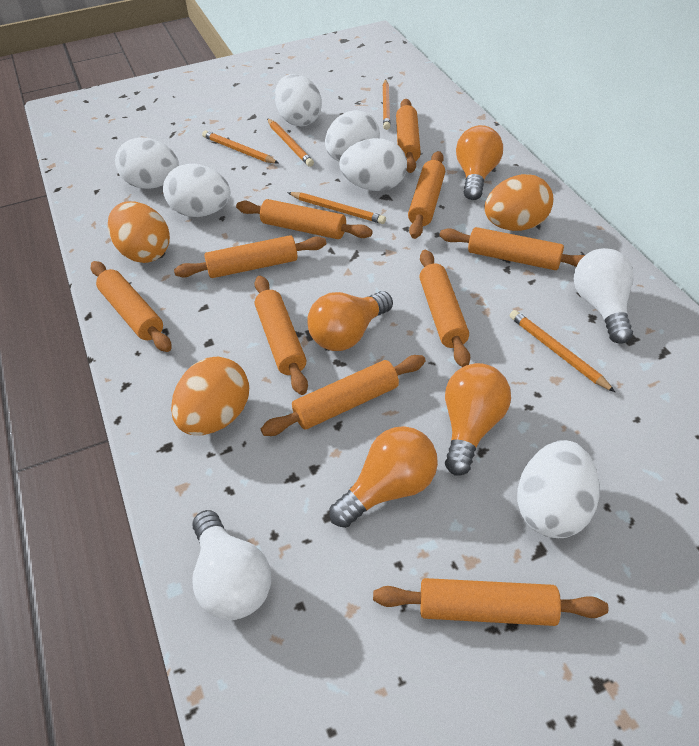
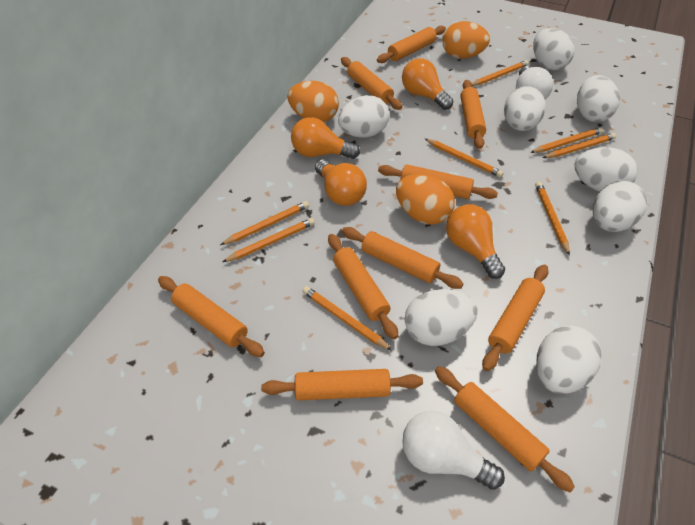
orange pencil: [202,130,278,164] [267,118,314,167] [287,192,386,224] [382,79,390,130] [509,310,615,392] = 5 -> [220,201,309,245] [223,218,315,262] [302,286,392,351] [425,139,504,178] [472,60,529,86] [530,127,603,153] [535,182,570,256] [543,133,616,158] = 8
white egg: [115,137,179,189] [163,164,230,217] [275,74,322,126] [325,110,380,162] [339,138,407,191] [517,440,599,538] = 6 -> [338,95,389,138] [405,289,478,346] [504,86,546,131] [533,28,575,70] [536,325,602,394] [574,147,637,191] [577,75,620,122] [593,181,647,232] = 8

